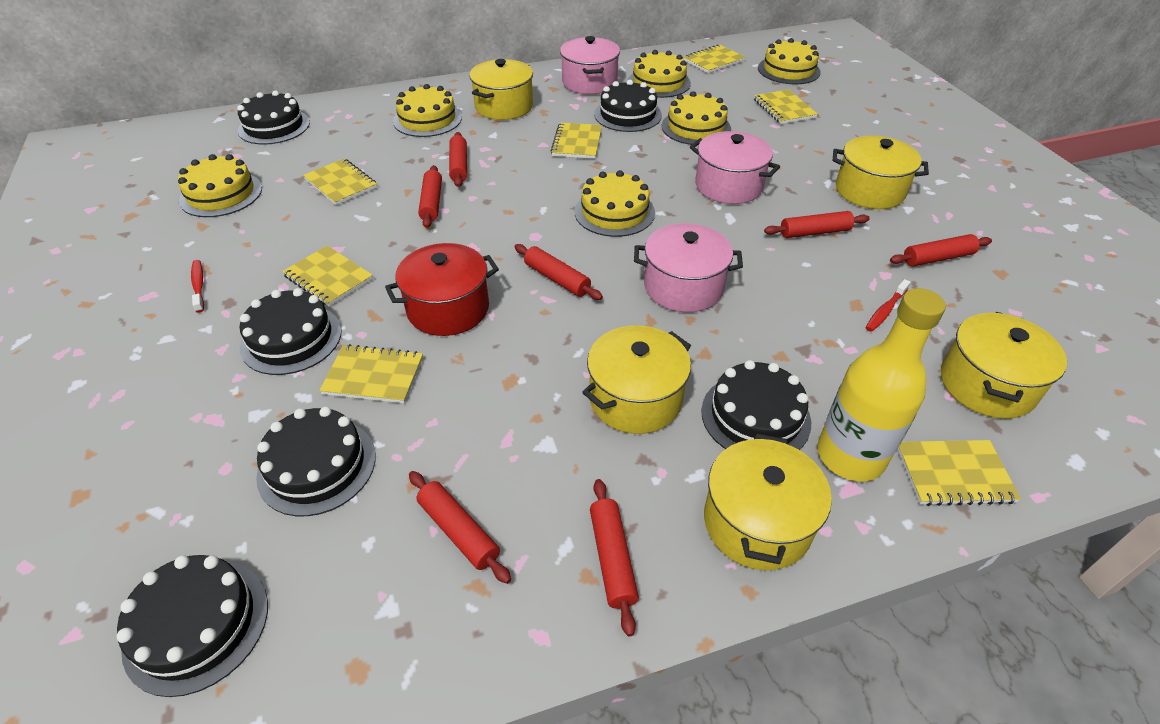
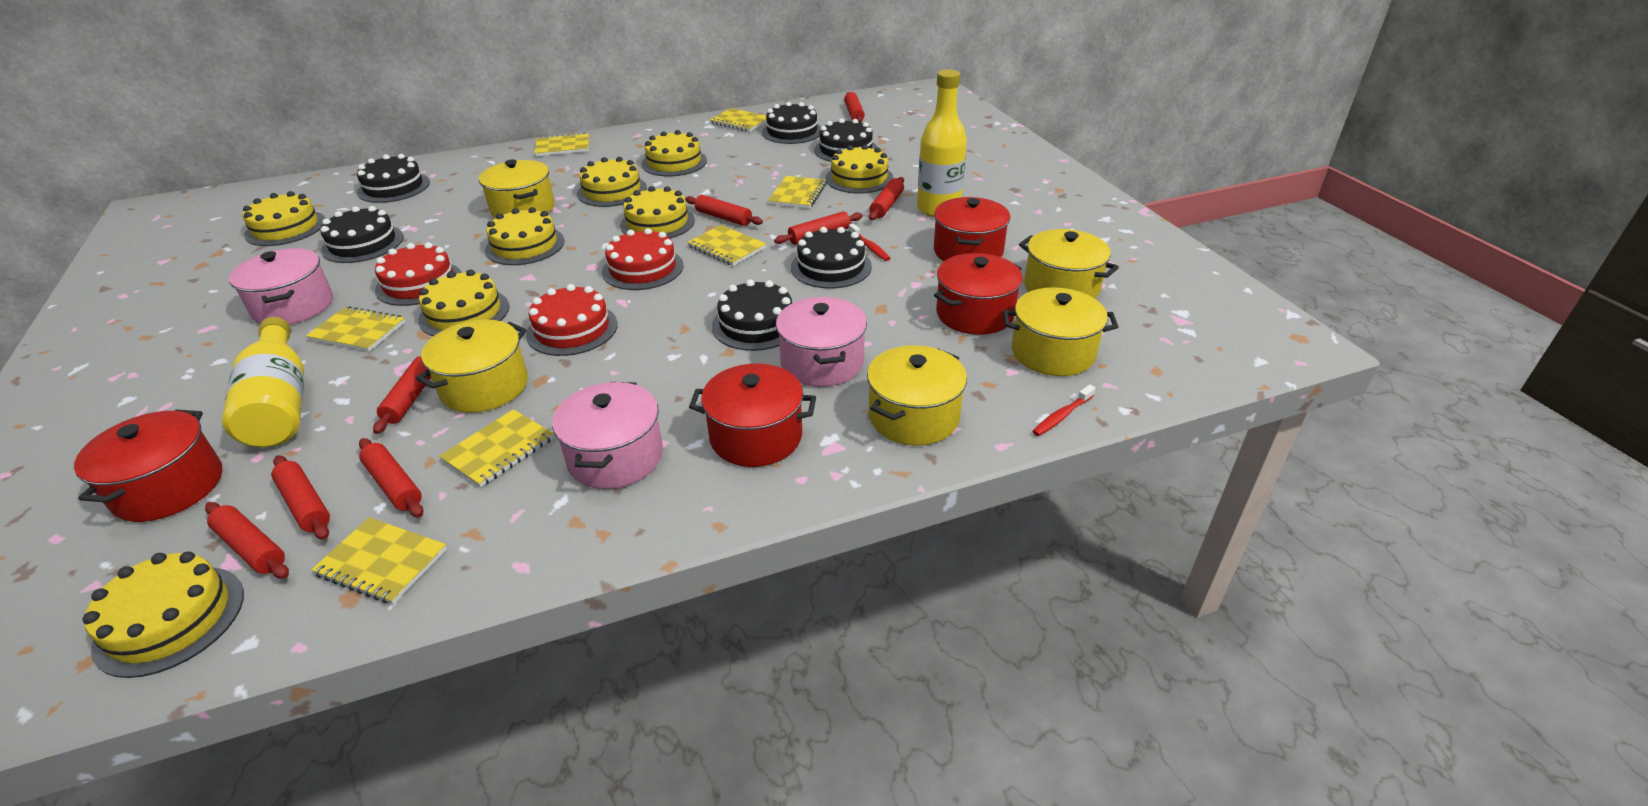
red cake: none = 0 -> [375,242,462,306] [526,284,618,356] [602,228,684,290] = 3
red pot: [385,243,499,336] = 1 -> [74,410,222,522] [689,364,816,467] [934,197,1010,261] [934,253,1023,335] = 4
red rolling pin: [409,471,511,584] [418,165,442,228] [449,132,467,187] [514,244,603,300] [590,479,639,636] [764,211,870,238] [890,234,992,266] = 7 -> [205,502,289,579] [271,455,330,540] [359,438,424,518] [373,356,431,434] [685,195,763,226] [774,211,863,245] [844,92,865,123] [869,177,904,220] = 8
yellow bottle: [817,288,946,482] = 1 -> [222,317,304,448] [917,69,967,217] = 2
yellow cake: [178,154,262,217] [393,84,462,137] [575,170,655,237] [628,50,691,98] [662,91,731,145] [758,38,821,84] = 6 -> [82,552,244,678] [243,191,326,246] [418,269,509,336] [485,207,565,265] [577,157,647,207] [620,186,695,238] [642,130,707,176] [825,145,893,194] = 8

